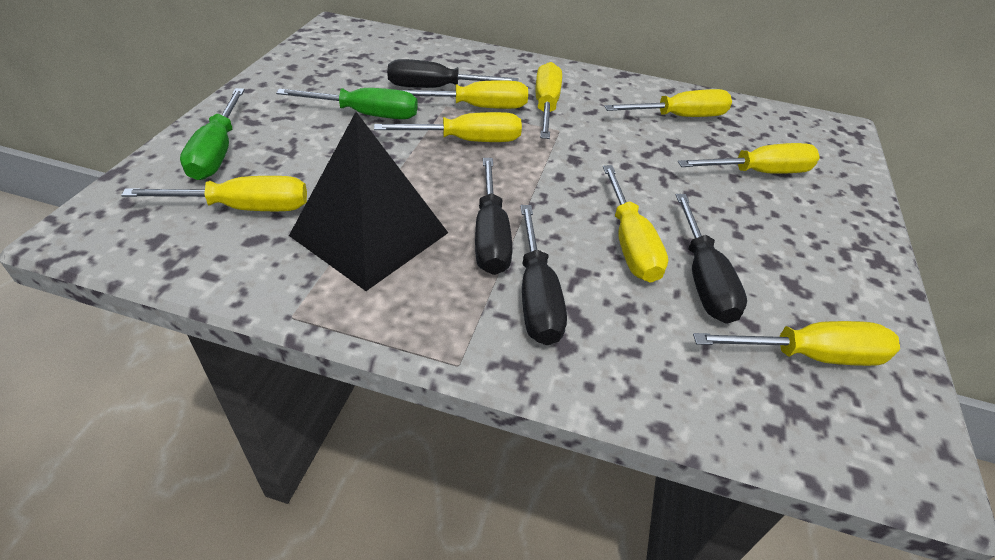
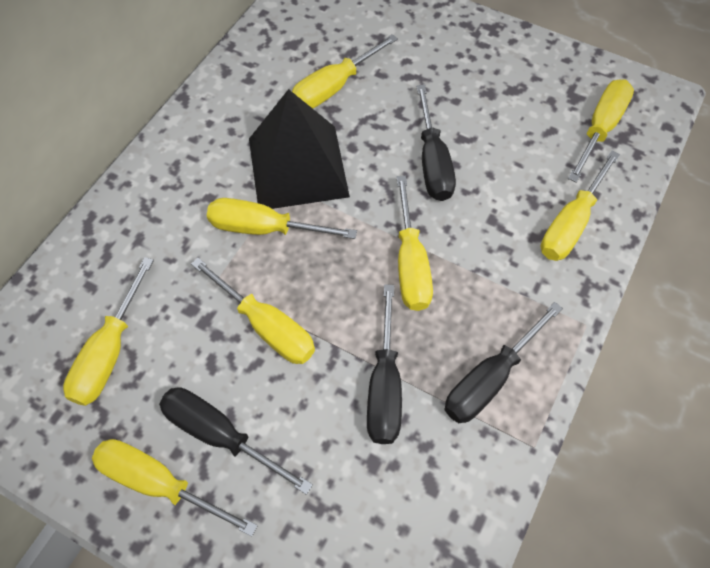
green screwdriver: [180,88,245,180] [276,88,418,119] = 2 -> none = 0

